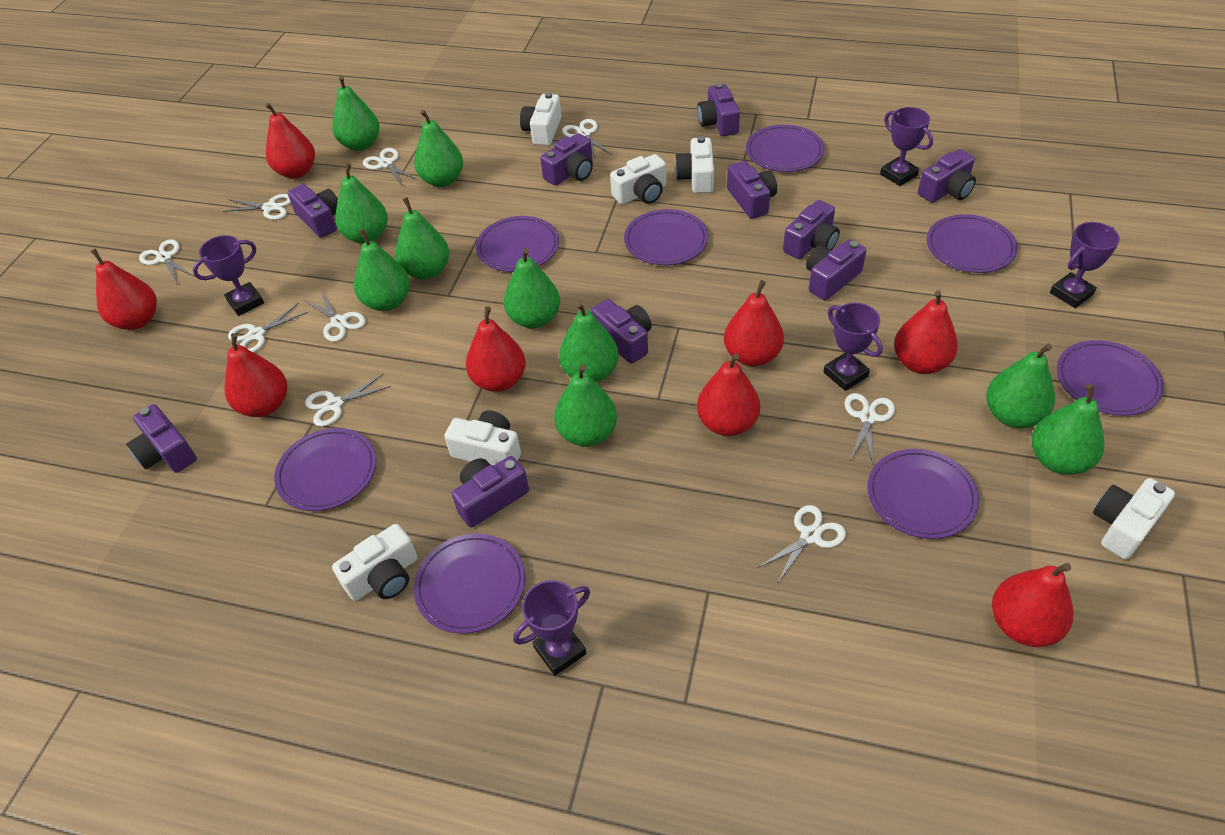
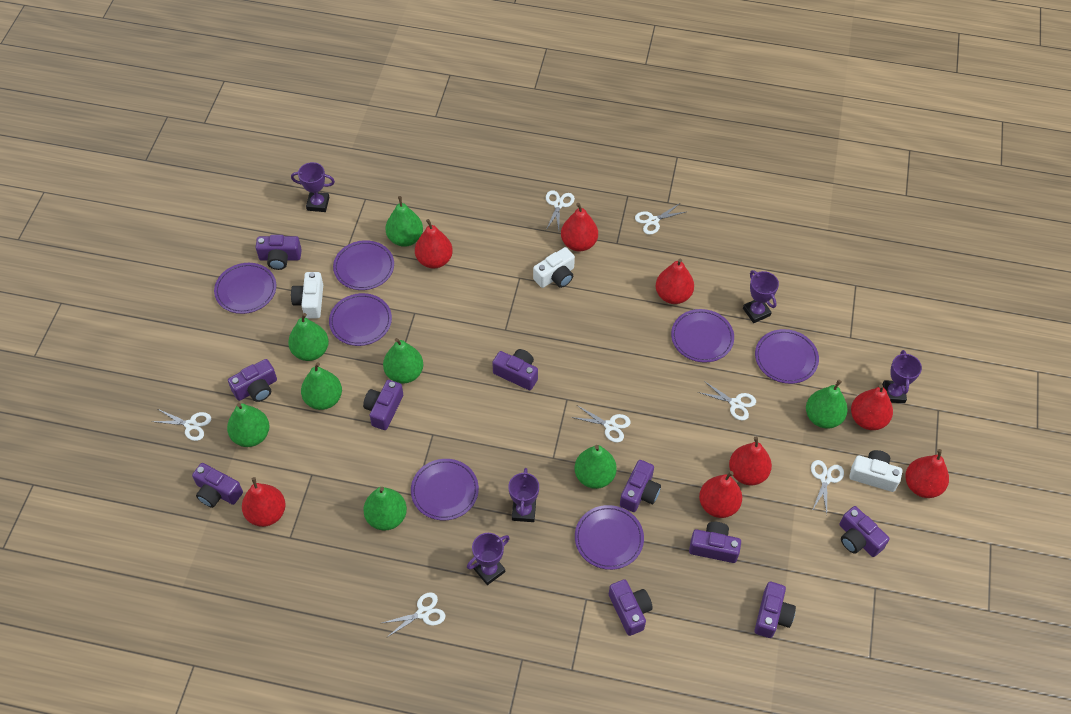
green pear: [332,76,380,151] [335,163,388,244] [354,229,410,311] [395,197,449,279] [414,110,463,187] [504,248,560,328] [554,364,617,447] [559,302,619,382] [986,343,1055,428] [1031,384,1104,475] = 10 -> [227,403,269,447] [288,313,329,361] [301,362,342,410] [363,487,407,531] [383,338,423,384] [386,196,423,247] [574,445,617,489] [806,380,848,429] = 8
purple plate: [274,428,376,511] [414,533,525,634] [476,216,559,272] [624,209,708,265] [746,125,824,172] [867,449,979,539] [926,214,1017,273] [1057,340,1164,416] = 8 -> [214,263,276,314] [329,293,392,346] [333,240,394,290] [411,459,479,520] [575,505,644,570] [671,309,734,363] [755,329,819,384] = 7
white camera: [332,524,417,601] [444,410,521,466] [520,92,561,146] [610,154,666,204] [675,136,714,193] [1093,478,1175,559] = 6 -> [291,272,323,318] [533,247,575,288] [849,450,903,492] = 3
white scissors: [139,239,195,284] [222,194,291,220] [228,303,308,353] [304,292,366,342] [305,374,391,427] [363,148,417,187] [562,119,611,159] [757,505,846,584] [845,393,895,466] = 9 -> [151,409,211,441] [382,592,446,638] [546,190,575,230] [571,405,631,443] [635,203,686,235] [698,381,756,420] [811,460,844,514] = 7

